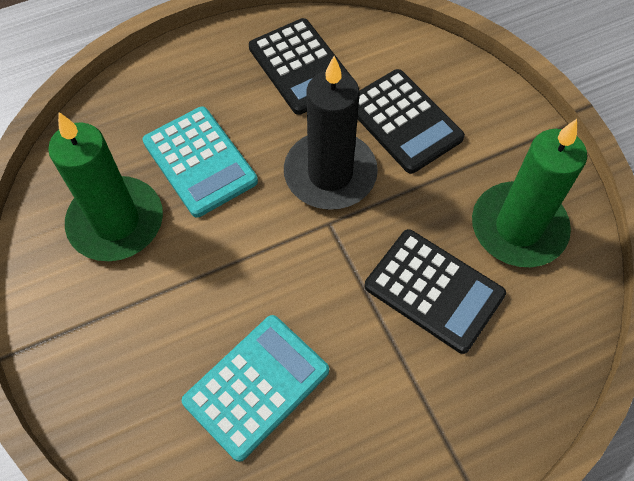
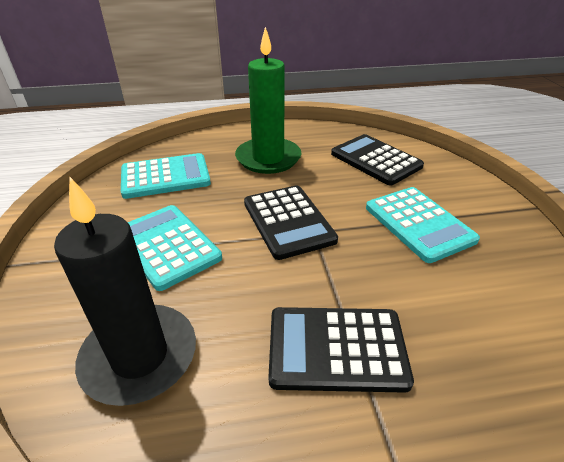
green candle: [48,112,163,261] [472,119,587,267] = 2 -> [235,27,302,174] = 1
turquoise calculator: [143,107,258,218] [181,315,329,462] = 2 -> [121,153,211,199] [127,205,222,291] [366,187,480,263] = 3

